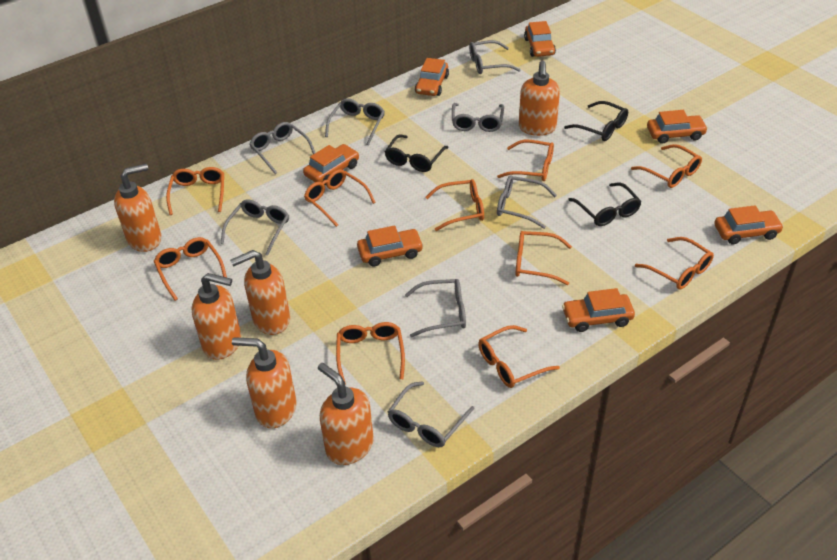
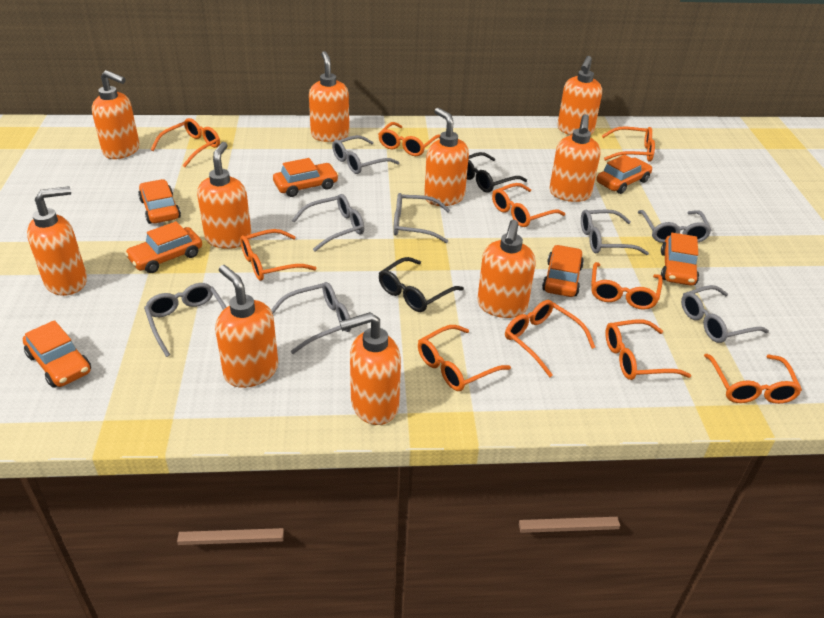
black glasses: [385,134,449,172] [564,101,628,141] [568,183,642,226] = 3 -> [379,257,464,312] [467,152,527,193] = 2
orange soap dispenser: [114,164,161,252] [192,273,241,360] [230,250,290,335] [232,337,297,428] [318,363,374,465] [519,61,560,136] = 6 -> [27,186,87,296] [92,70,139,159] [197,142,252,249] [215,265,278,388] [309,51,349,142] [340,312,401,425] [424,108,469,206] [477,219,536,318] [549,114,601,202] [557,56,602,135] = 10

